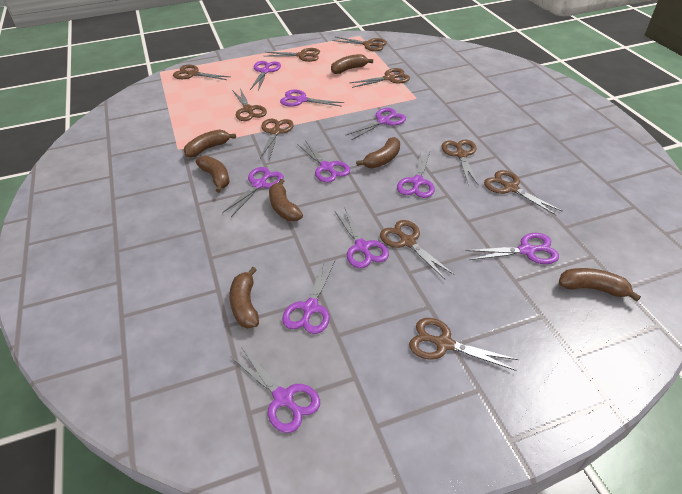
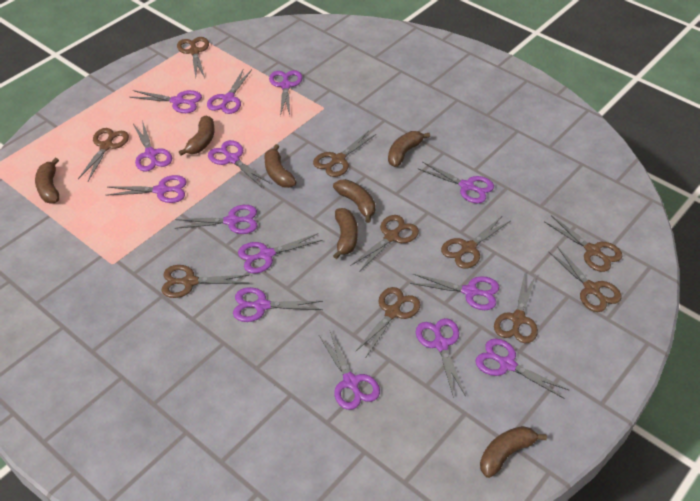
purple scissors: [222,167,284,217] [230,347,320,433] [250,61,281,91] [280,90,344,107] [282,260,335,334] [297,140,350,183] [335,209,389,268] [345,108,406,140] [397,151,435,198] [466,233,559,264] = 10 -> [106,175,187,203] [130,90,202,113] [133,120,172,172] [175,205,257,234] [207,68,252,114] [208,140,270,186] [233,287,323,322] [238,233,323,273] [269,70,303,116] [319,331,380,410] [410,274,499,310] [416,318,466,398] [417,162,494,203] [475,338,570,399] = 14

